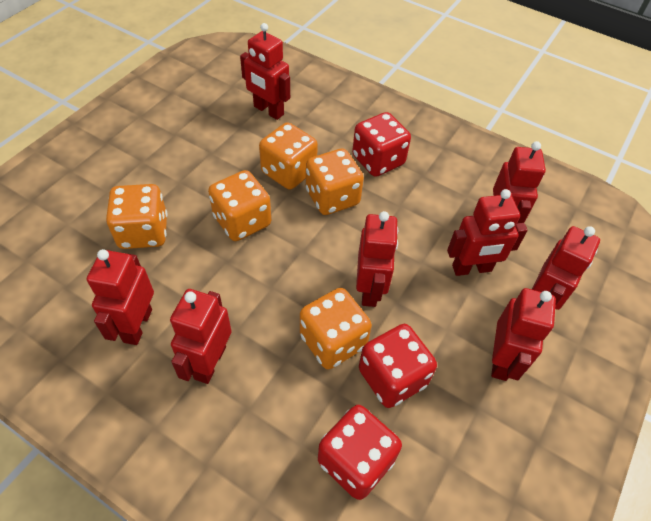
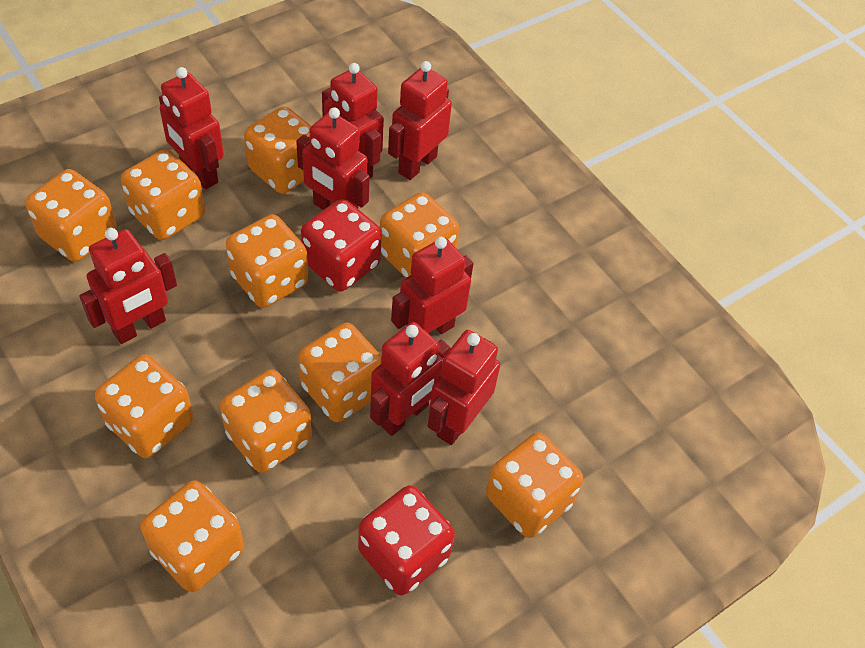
orange dice: [106,184,167,249] [208,170,271,241] [259,122,318,190] [300,288,372,370] [306,148,364,215] = 5 -> [25,169,117,262] [95,354,194,458] [121,149,205,240] [140,480,244,592] [220,369,312,473] [226,214,308,308] [244,106,311,194] [298,323,382,422] [380,192,459,278] [486,432,583,538] = 10
red dice: [318,405,402,500] [352,112,411,177] [359,324,437,408] = 3 -> [301,199,382,292] [358,485,455,595] = 2

